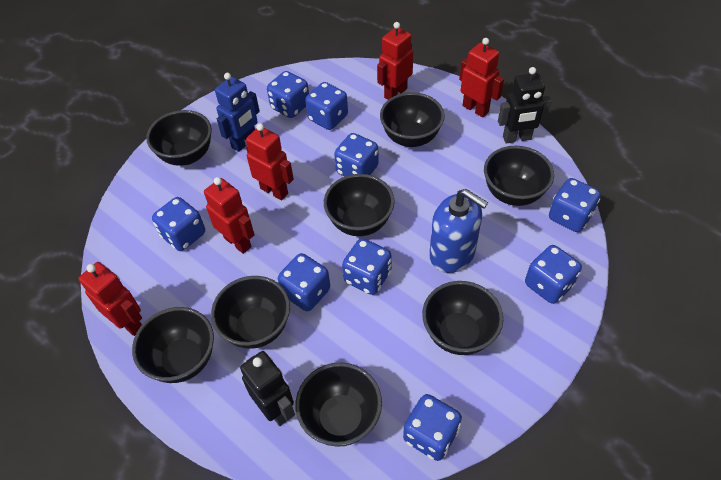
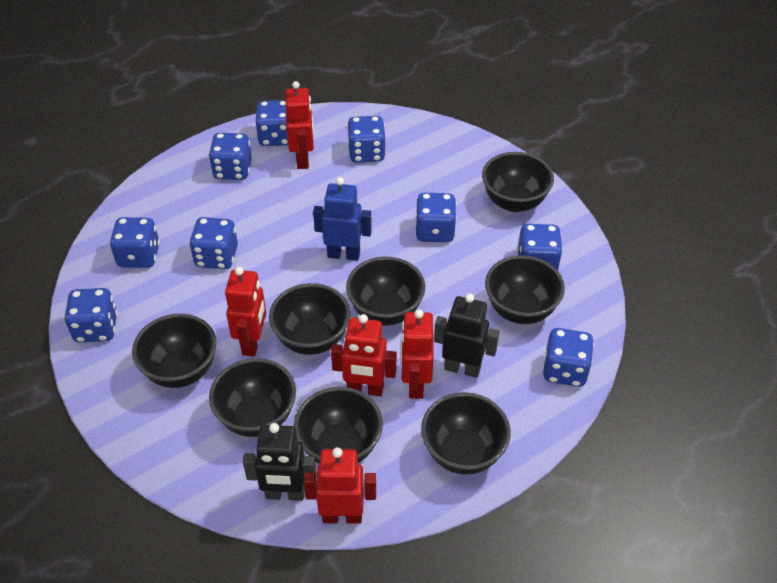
blue soap dispenser: [429,189,488,273] = 1 -> none = 0

